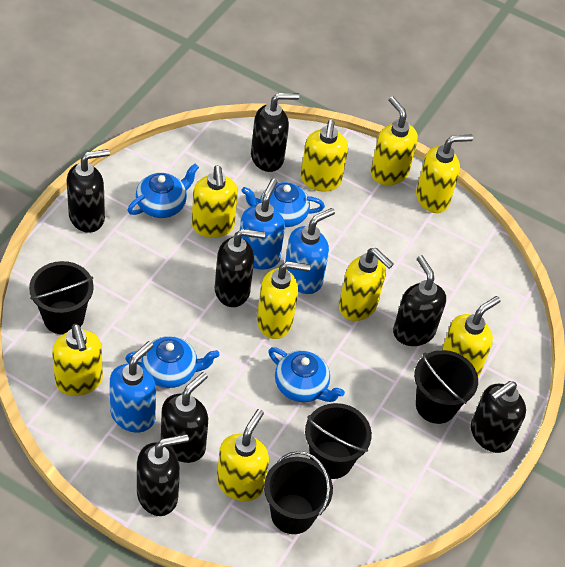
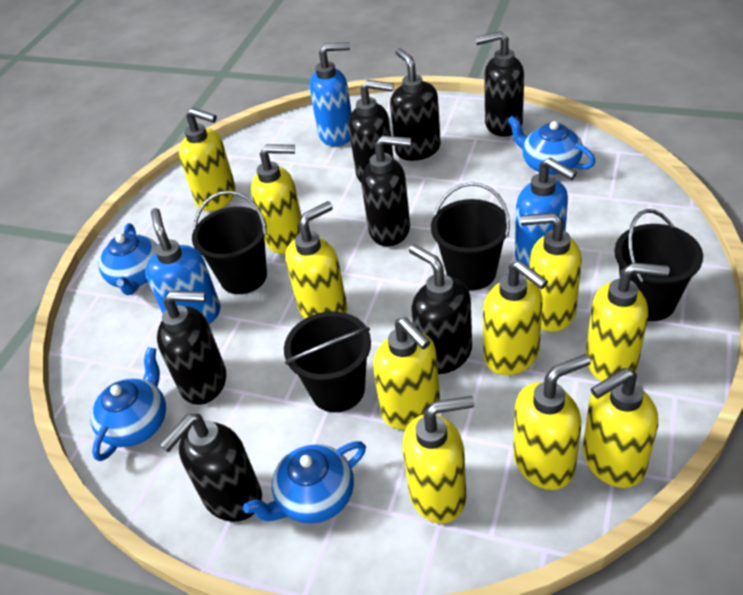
yellow soap dispenser: [52,324,103,396] [192,165,238,238] [217,409,269,501] [257,261,311,339] [301,120,348,192] [339,248,394,321] [370,97,418,185] [416,134,473,213] [442,296,501,377] = 9 -> [179,108,236,211] [251,144,302,254] [285,201,347,319] [373,317,440,430] [403,396,474,524] [483,261,548,375] [513,354,591,490] [520,213,582,332] [583,368,658,488] [586,262,670,381] = 10

